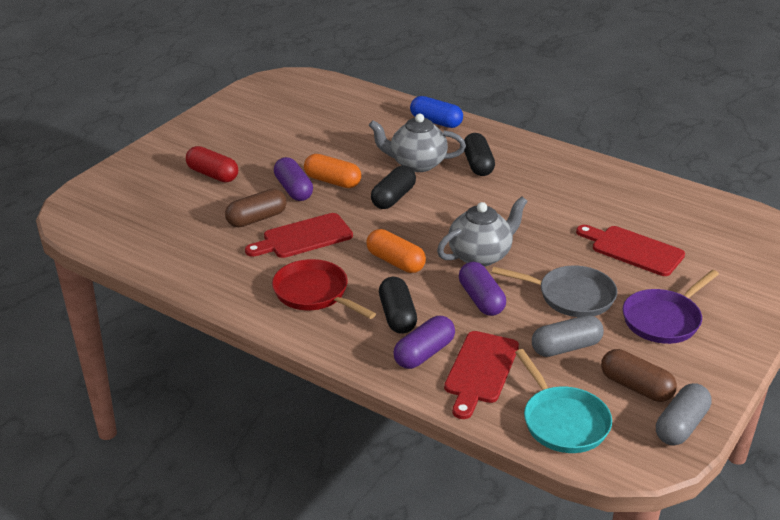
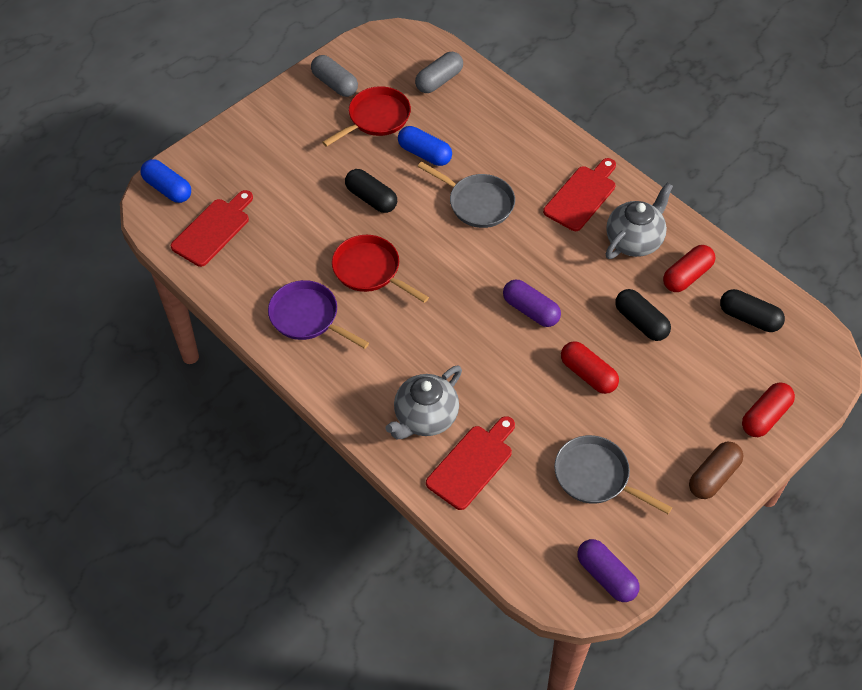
blue capsule: [410,96,463,128] = 1 -> [140,159,191,203] [398,126,452,166] = 2
brown capsule: [225,189,287,227] [601,349,677,402] = 2 -> [689,442,744,499] = 1
grey pan: [492,266,617,317] = 1 -> [418,161,515,228] [554,435,672,514] = 2
orange capsule: [304,154,361,188] [366,229,426,273] = 2 -> none = 0
purple capsule: [274,157,313,201] [394,316,455,369] [459,262,506,316] = 3 -> [503,280,561,327] [577,539,639,602] = 2
red capsule: [186,146,238,182] = 1 -> [561,341,619,394] [663,245,715,292] [742,383,795,437] = 3
red pan: [272,259,376,319] = 1 -> [322,86,411,147] [332,235,429,303] = 2
turquoise pan: [515,349,612,453] = 1 -> none = 0

